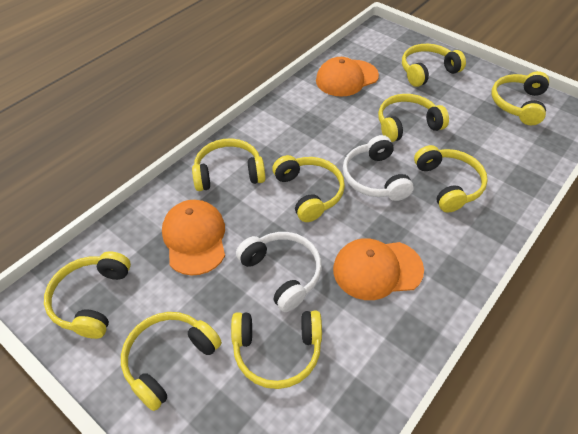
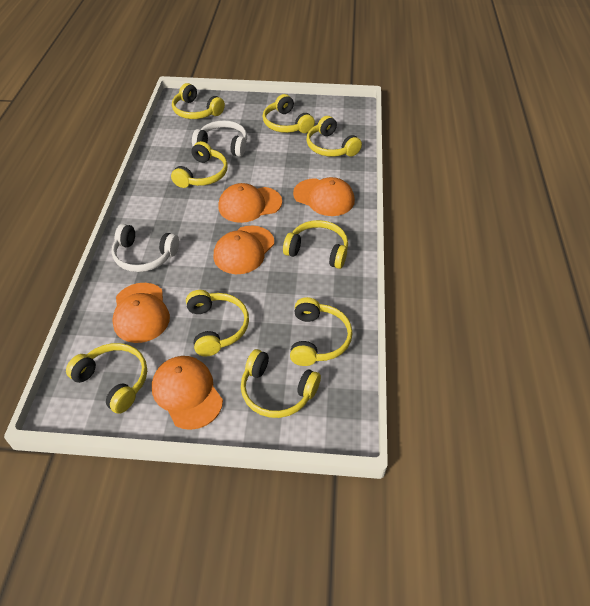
orange cap: [162,200,225,276] [316,57,379,97] [333,238,424,300] = 3 -> [112,283,170,343] [152,356,223,430] [214,226,274,274] [218,183,282,223] [293,177,355,216] = 5

